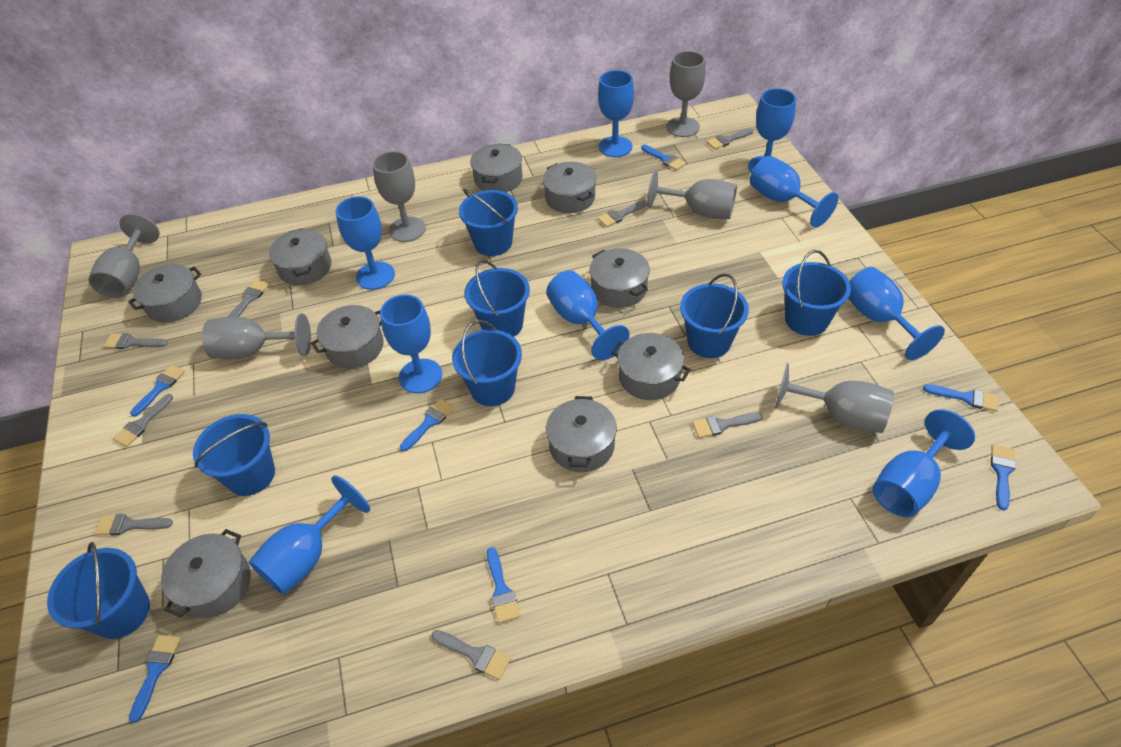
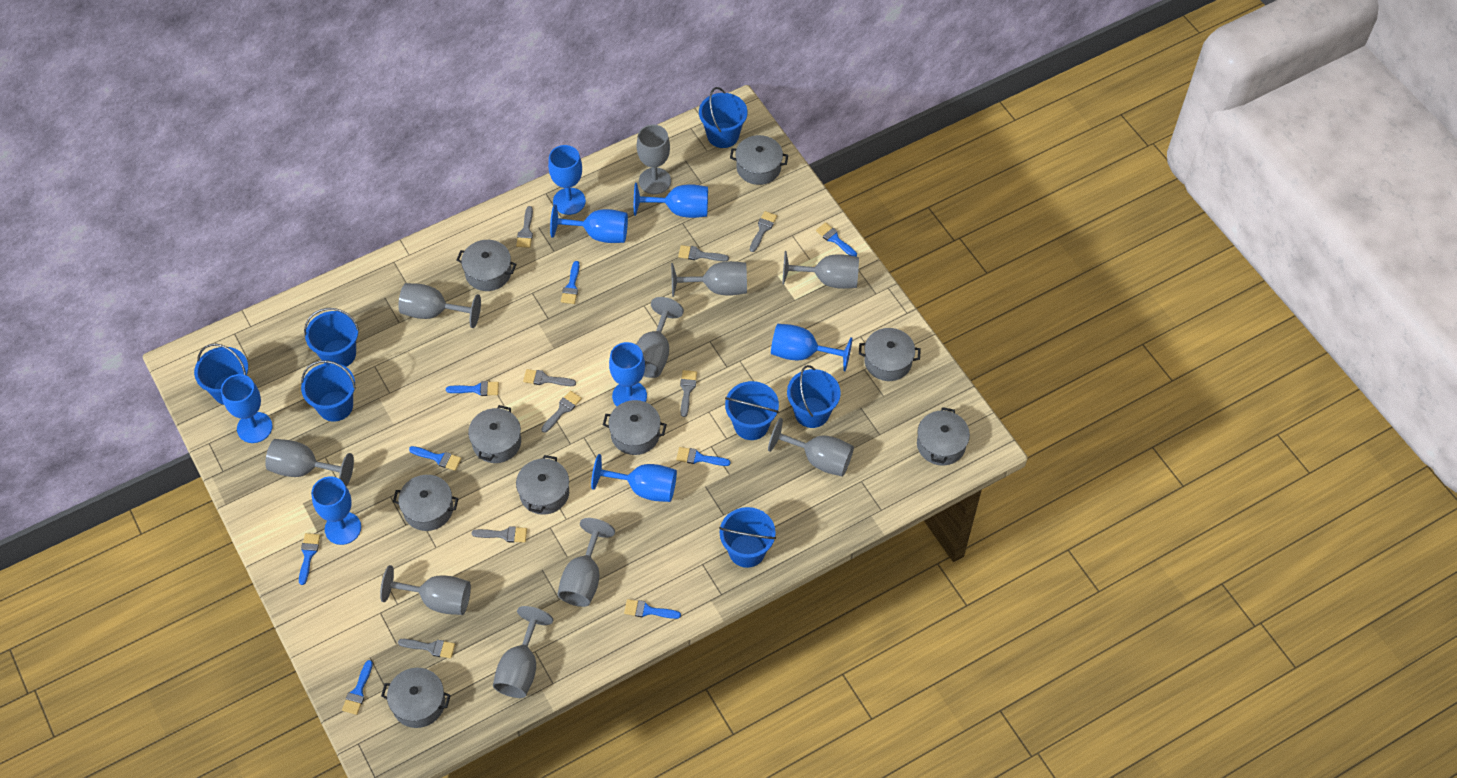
blue brush: [129,635,181,723] [130,365,185,417] [400,398,455,451] [487,547,520,623] [641,145,686,171] [923,384,998,412] [991,444,1016,510] = 7 -> [299,533,320,585] [342,660,373,715] [409,446,461,471] [446,381,499,396] [561,261,579,304] [624,599,681,619] [676,447,730,466] [816,222,857,257] = 8
blue goblet: [249,475,370,595] [336,196,395,290] [380,295,442,393] [546,270,630,360] [598,70,634,157] [748,88,796,173] [750,156,838,228] [848,267,945,360] [873,409,975,517] = 9 -> [221,374,273,443] [311,477,361,545] [548,145,586,215] [550,204,628,243] [591,454,677,502] [609,342,647,406] [634,183,708,218] [771,324,853,371] = 8
grey goblet: [88,214,160,298] [202,313,311,359] [372,151,426,242] [647,170,737,219] [666,51,705,137] [775,363,894,433] = 6 -> [265,439,354,486] [380,565,471,615] [398,283,481,328] [493,606,553,698] [558,518,615,607] [636,297,684,378] [637,125,671,194] [671,261,747,297] [768,418,854,477] [782,251,859,289] = 10

